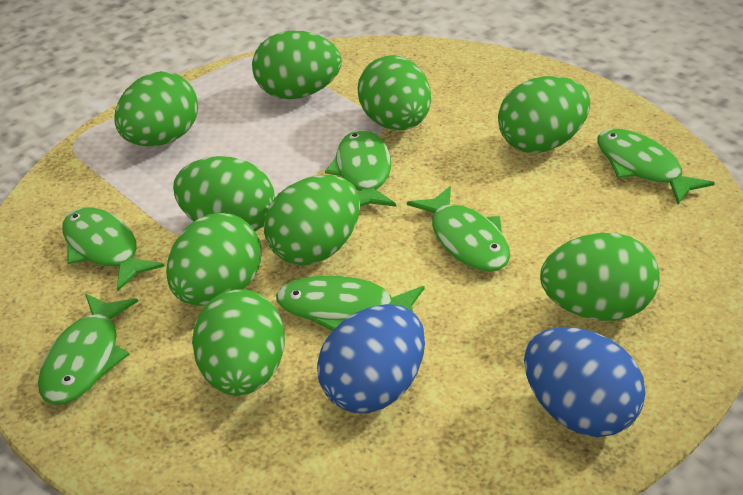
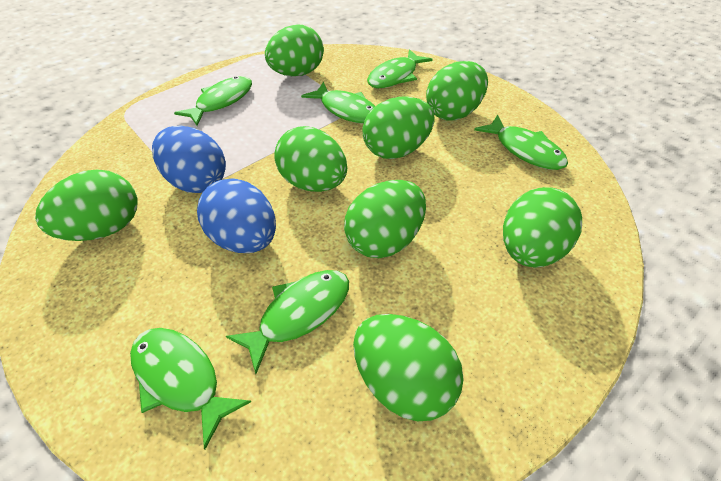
green egg: [114,71,198,147] [166,213,262,306] [173,156,275,231] [192,289,285,395] [252,31,342,99] [264,175,360,265] [357,55,431,131] [498,76,590,153] [540,233,660,321] = 9 -> [35,169,137,241] [265,24,324,76] [274,126,347,192] [344,180,426,258] [353,314,464,421] [362,97,435,159] [426,61,488,121] [503,187,582,268] = 8

